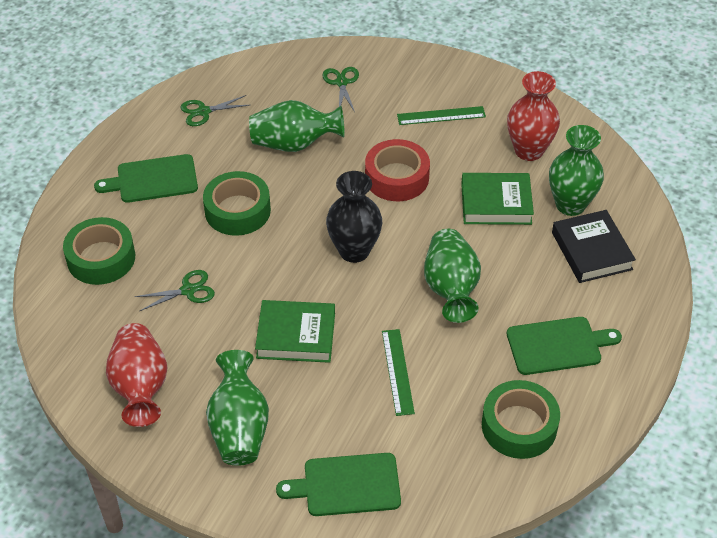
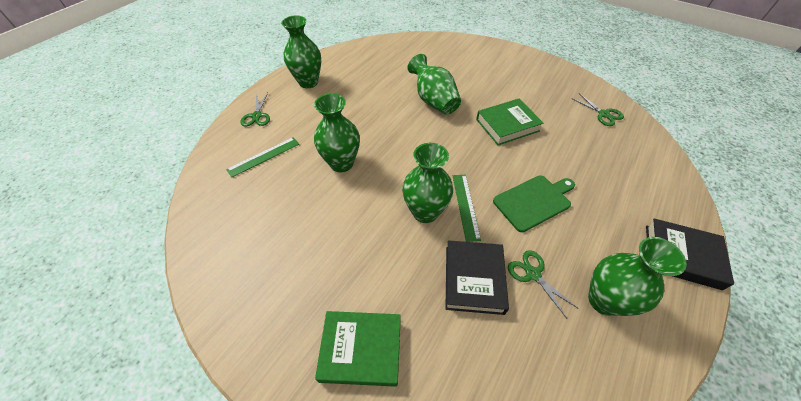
black book: [552,210,636,283] = 1 -> [446,240,509,315] [646,218,734,290] = 2
black vase: [326,171,382,263] = 1 -> none = 0
green cutting board: [94,154,198,203] [276,453,401,516] [507,317,622,375] = 3 -> [493,175,575,232] = 1
green tape: [63,217,135,285] [203,171,271,236] [482,380,560,459] = 3 -> none = 0
green vase: [206,350,269,466] [249,100,345,152] [424,229,481,323] [549,125,604,216] = 4 -> [281,15,321,88] [314,93,360,172] [402,143,453,223] [408,54,461,115] [588,237,687,316] = 5
red tape: [365,139,430,201] = 1 -> none = 0
red vase: [106,323,168,427] [507,71,560,161] = 2 -> none = 0

